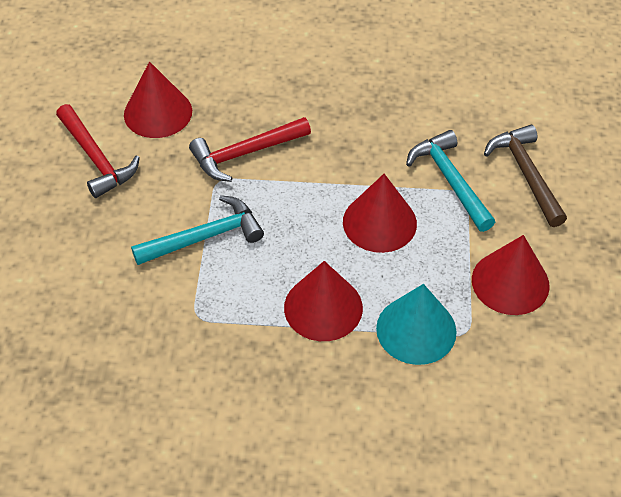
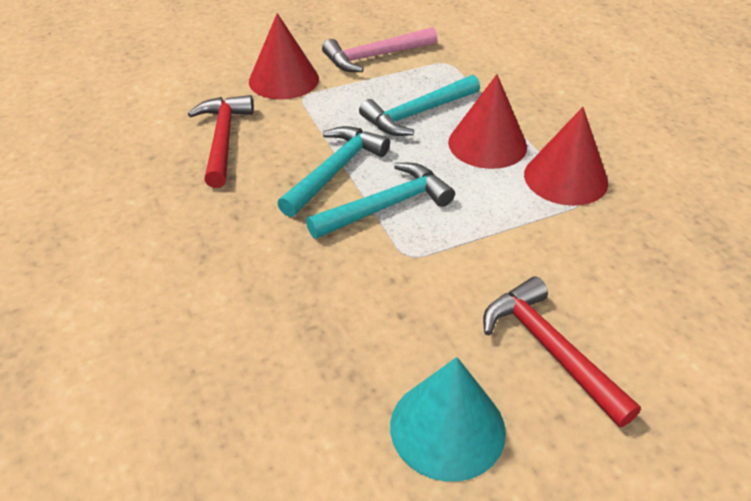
brown hammer: [484,125,567,227] = 1 -> none = 0
pink hammer: none = 0 -> [322,27,437,72] = 1
red cone: [124,62,192,138] [284,261,363,341] [343,174,417,253] [472,235,550,315] = 4 -> [249,13,319,100] [448,74,527,169] [524,107,608,206] = 3
turquoise hammer: [131,195,264,265] [406,130,495,232] = 2 -> [277,126,390,217] [306,163,455,239] [359,75,480,136] = 3

